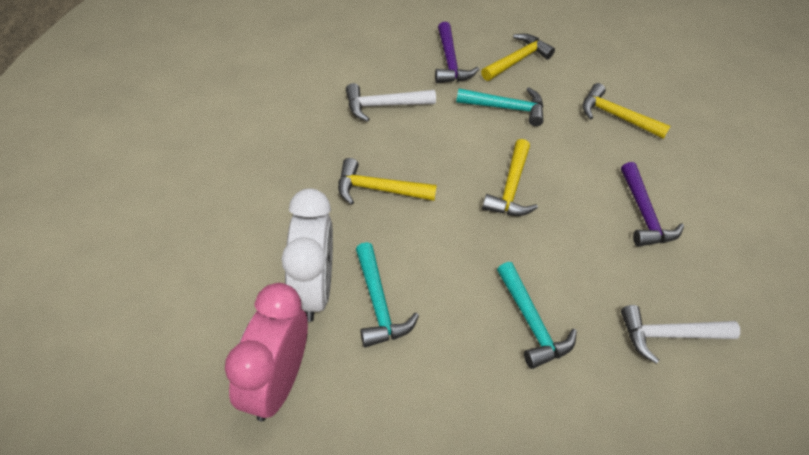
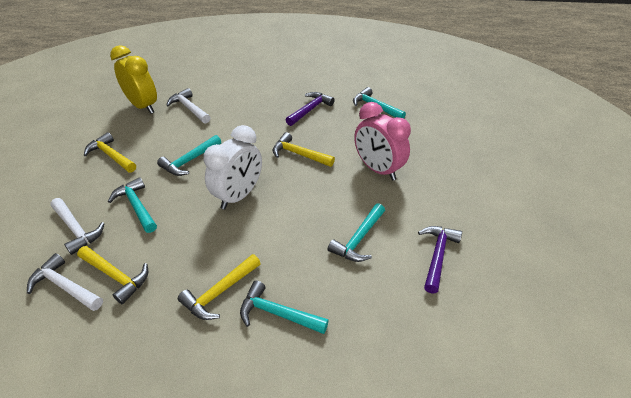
turquoise hammer: [356,242,419,348] [456,87,544,126] [497,262,577,369] = 3 -> [108,177,157,233] [157,135,221,176] [240,281,329,334] [328,203,385,262] [353,87,406,118] = 5
white hammer: [346,83,436,122] [621,305,740,364] = 2 -> [27,253,103,311] [50,198,105,255] [166,88,211,124] = 3
yellow clock: none = 0 -> [110,45,157,114] = 1

